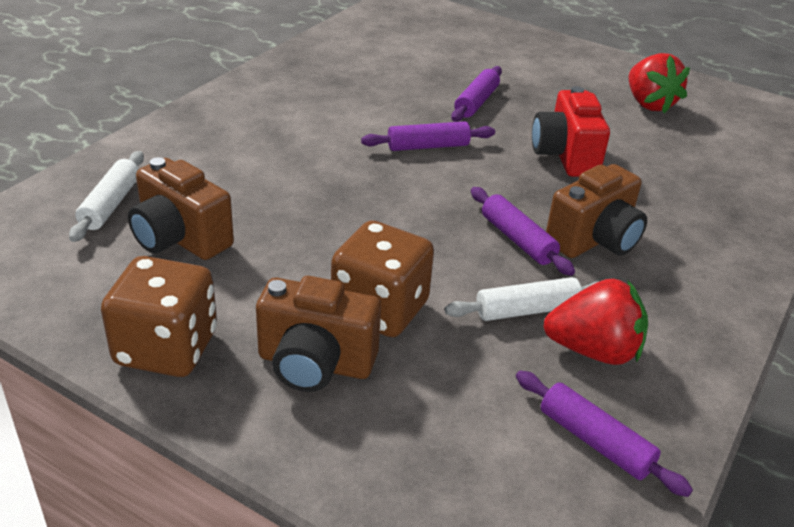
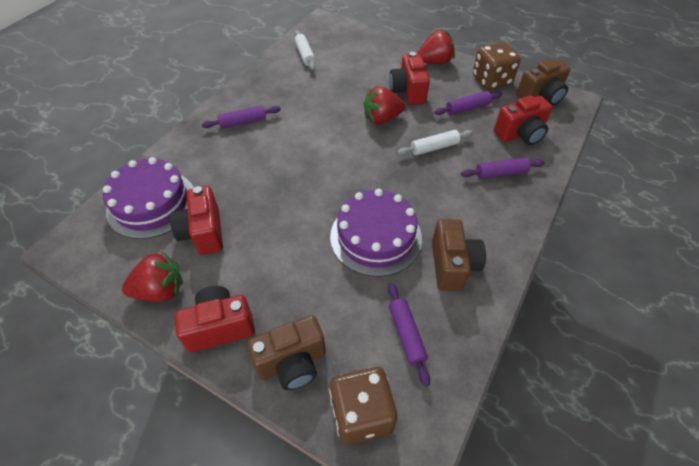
purple cake: none = 0 -> [103,157,194,239] [330,189,422,277] = 2
red camera: [532,86,610,177] = 1 -> [170,186,223,255] [175,286,255,352] [389,52,430,105] [494,96,552,145] = 4
red strawberry: [543,279,648,365] [629,53,690,113] = 2 -> [122,251,183,302] [364,86,406,124] [417,31,455,65] = 3

